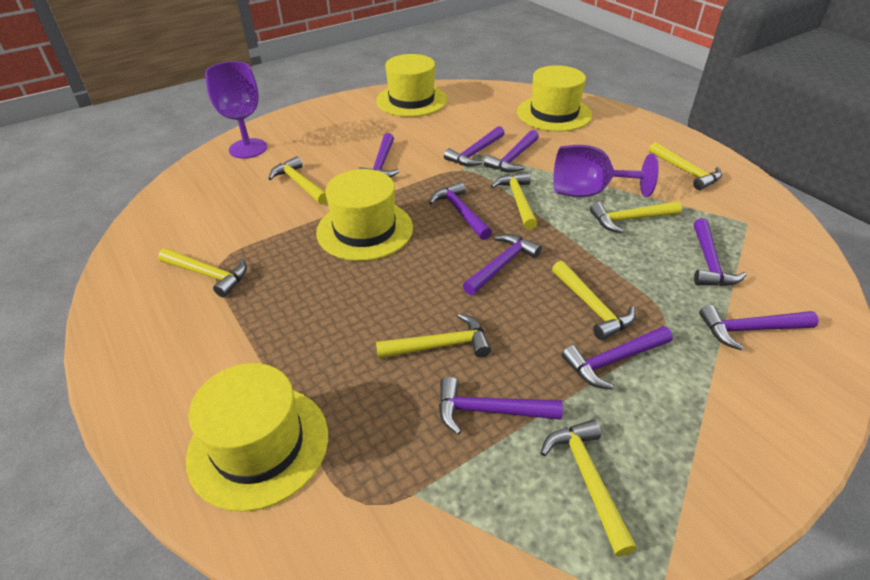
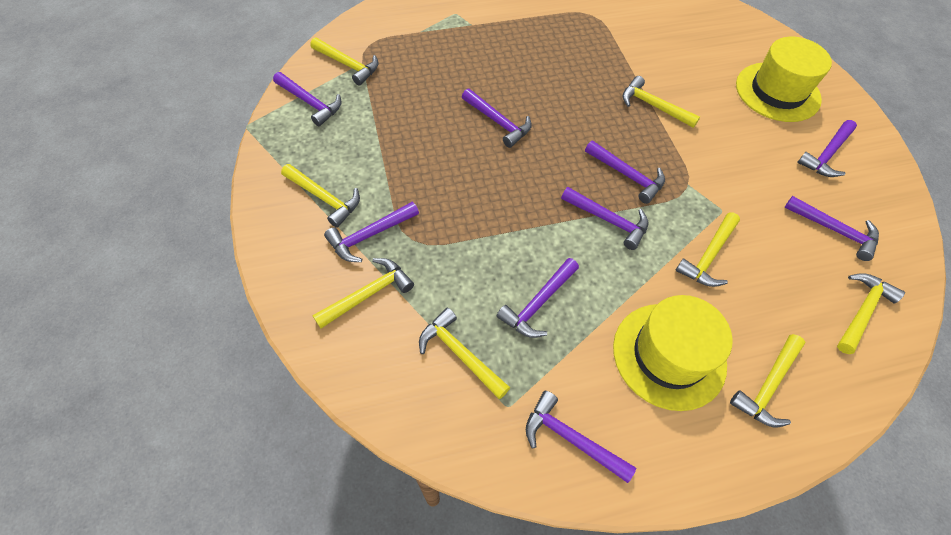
purple goblet: [205,61,267,159] [553,145,659,197] = 2 -> none = 0
yellow hat: [186,363,328,512] [316,169,413,261] [376,54,447,117] [517,65,592,132] = 4 -> [613,295,733,411] [736,37,832,122] = 2

